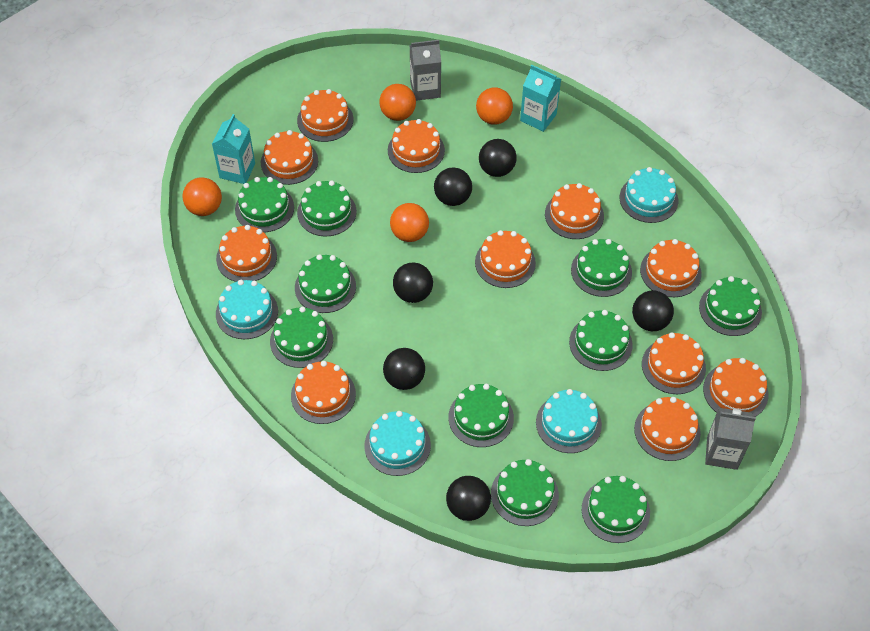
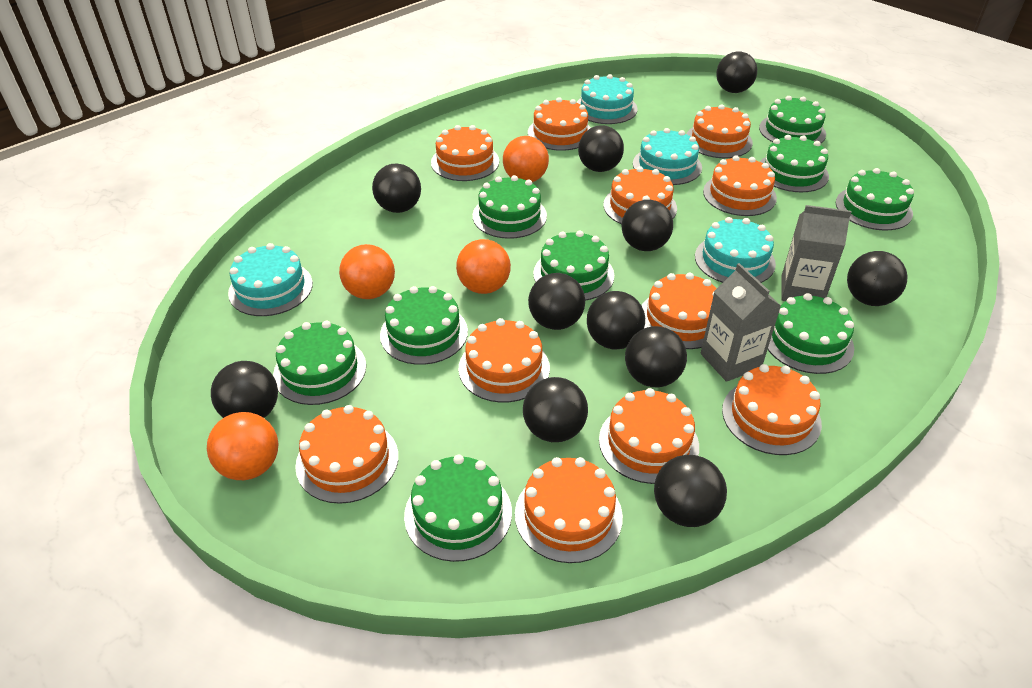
black ball: [383,348,425,390] [393,262,433,303] [434,167,472,206] [446,476,491,521] [479,139,517,177] [632,291,674,331] = 6 -> [211,361,278,418] [372,164,421,213] [523,377,588,442] [528,273,585,330] [578,125,624,172] [587,291,645,349] [622,200,673,251] [625,326,687,387] [654,455,727,527] [716,51,757,93] [847,251,908,306] = 11
green cake: [235,177,294,232] [270,307,333,368] [295,254,356,313] [297,181,357,236] [448,384,514,447] [491,459,559,526] [569,310,633,371] [571,239,632,297] [582,476,650,543] [699,276,762,336] = 10 -> [273,321,366,405] [380,286,468,365] [404,454,512,562] [473,175,547,239] [533,230,614,301] [759,96,826,143] [760,135,829,192] [768,293,854,374] [836,168,914,230] = 9
turquoise carton: [212,114,255,184] [520,65,561,132] = 2 -> none = 0

